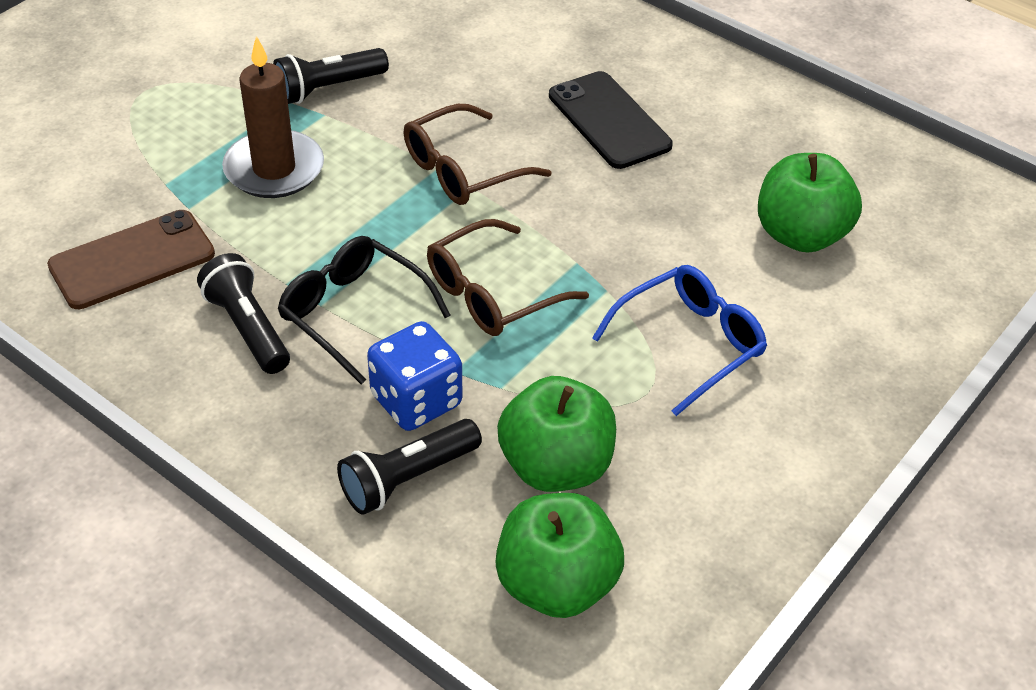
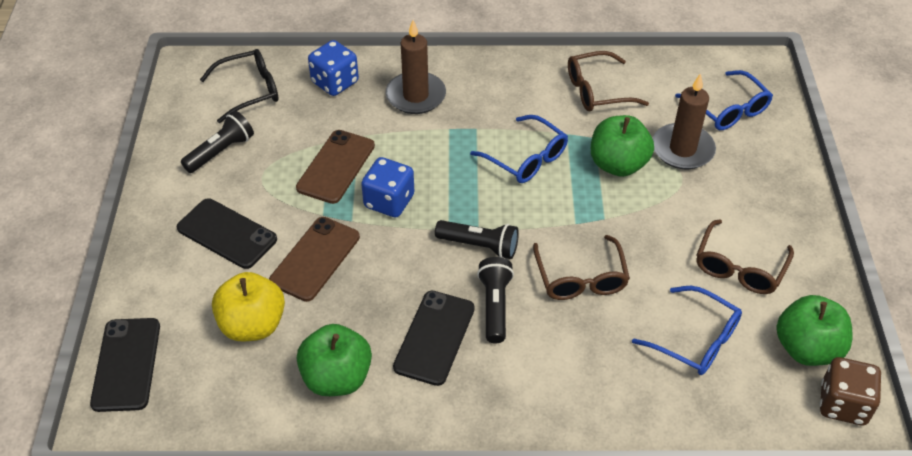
black phone: [549,71,673,169] = 1 -> [90,318,160,412] [177,198,277,269] [393,291,475,386] = 3
blue dice: [367,321,462,431] = 1 -> [308,40,359,96] [361,157,414,217] = 2
blue glasses: [592,265,767,416] = 1 -> [470,115,568,183] [632,286,742,375] [675,70,773,130] = 3
brown candle: [222,36,324,198] = 1 -> [385,20,446,114] [652,73,716,169] = 2
brown dice: none = 0 -> [820,357,882,425] = 1
brown glasses: [404,104,552,205] [427,219,589,336] = 2 -> [533,235,630,300] [568,51,649,112] [697,219,794,294] = 3
brown phone: [47,210,215,309] = 1 -> [269,217,360,302] [296,130,375,204] = 2
yellow apple: none = 0 -> [212,272,285,341] = 1

